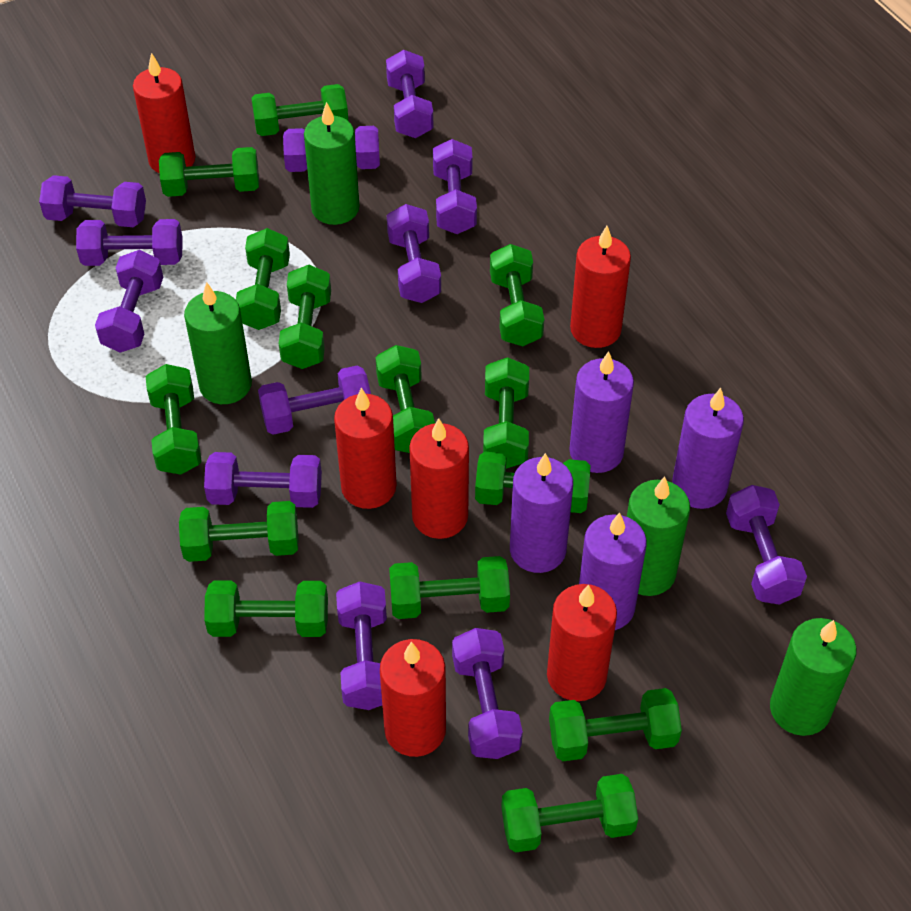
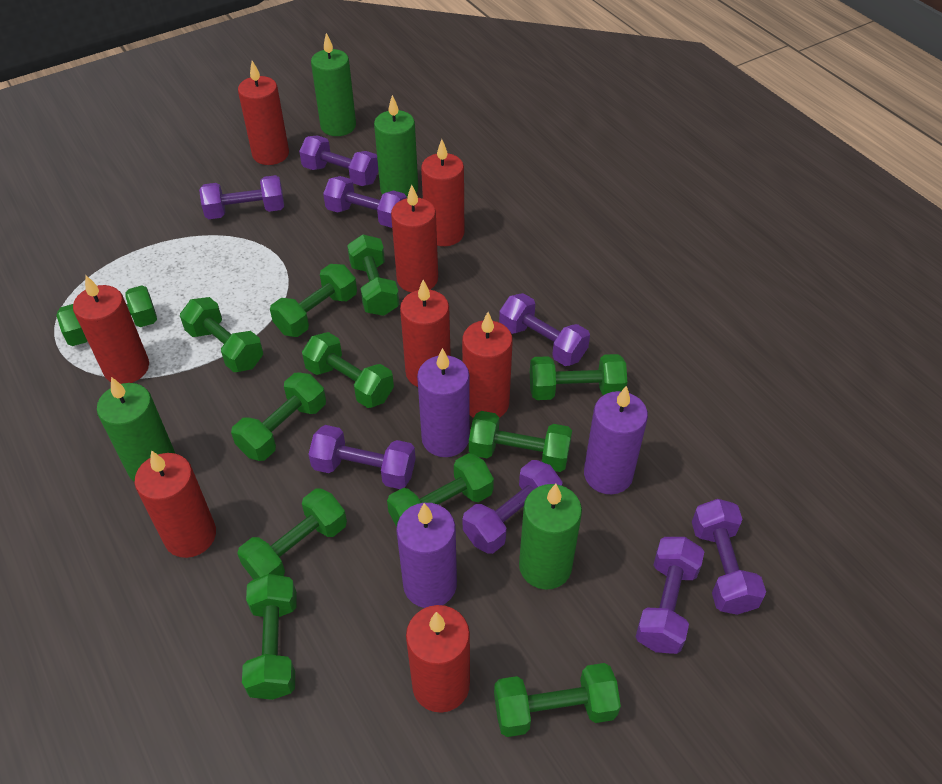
green dumbbell: [146,364,202,475] [159,147,259,197] [179,501,298,562] [204,581,328,637] [236,228,290,330] [251,84,348,136] [279,265,331,369] [376,345,435,453] [389,556,510,619] [475,452,591,513] [483,357,529,469] [490,244,544,346] [501,774,638,852] [549,688,682,761] = 14 -> [56,286,157,346] [180,297,263,372] [231,373,326,461] [237,489,347,580] [242,574,297,700] [270,264,357,337] [302,332,394,408] [347,234,400,316] [387,453,494,527] [469,411,572,472] [494,663,621,737] [530,354,627,400] = 12
purple candle: [510,453,573,573] [569,351,634,473] [579,513,647,630] [672,388,744,509] = 4 -> [396,503,457,608] [417,348,470,457] [584,386,648,494] = 3
purple dumbbell: [39,175,146,227] [76,219,182,266] [95,250,163,353] [204,452,322,508] [258,366,371,435] [283,126,380,172] [336,582,387,710] [386,50,433,138] [387,204,441,303] [433,139,477,234] [452,628,523,759] [726,485,807,605] = 12 -> [199,175,284,219] [299,135,379,186] [308,425,416,489] [323,176,407,228] [463,460,563,554] [499,293,590,366] [636,537,704,654] [692,499,766,615] = 8
red candle: [133,53,195,174] [334,388,397,509] [380,639,446,757] [409,418,469,539] [547,584,617,701] [570,226,631,348] = 6 -> [73,276,149,384] [134,450,216,558] [238,61,289,165] [391,185,438,292] [400,280,451,387] [406,605,470,713] [421,139,464,246] [462,312,513,418] = 8

